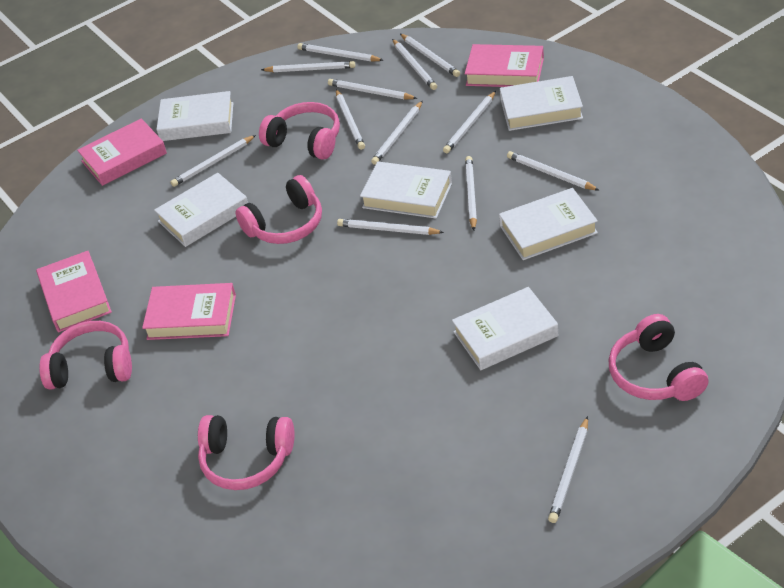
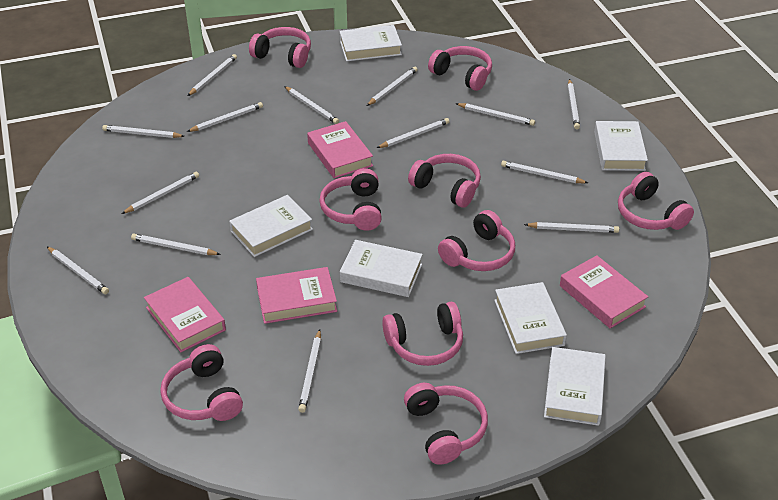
pink headphones: [39,321,132,390] [198,415,295,490] [235,175,322,244] [259,102,340,160] [608,314,709,401] = 5 -> [160,344,243,421] [249,27,311,68] [319,168,382,231] [382,302,463,366] [404,383,488,465] [408,154,481,207] [428,46,492,91] [438,210,515,271] [618,172,694,230] = 9
white pencil: [170,135,256,187] [261,61,355,72] [297,43,383,62] [328,79,418,99] [336,89,365,150] [337,219,444,235] [371,101,423,165] [392,39,437,90] [400,34,460,77] [443,91,496,153] [465,156,477,231] [507,151,600,191] [548,416,588,523] = 13 -> [47,247,109,294] [102,125,184,138] [121,172,199,214] [131,234,221,255] [187,102,263,132] [188,54,237,96] [284,86,339,124] [298,329,321,413] [367,67,418,106] [377,118,450,148] [455,103,535,126] [501,161,588,183] [524,222,619,233] [568,79,580,129] = 14

